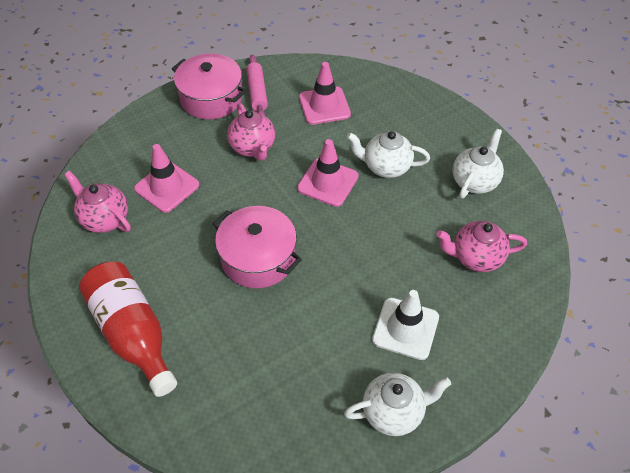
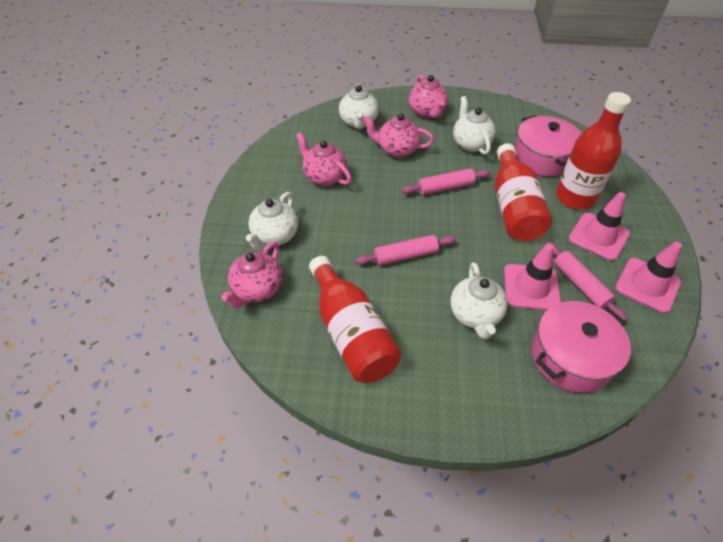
pink rolling pin: [246,55,268,116] = 1 -> [355,235,456,266] [402,169,490,195] [545,242,627,321] = 3
pink teapot: [64,171,131,233] [227,103,275,161] [437,221,527,272] = 3 -> [221,242,282,308] [296,132,352,186] [363,113,434,158] [409,75,448,118] = 4
red bottle: [79,262,177,397] = 1 -> [309,256,402,383] [495,143,552,241] [556,92,631,209] = 3
white teapot: [344,373,451,436] [347,131,430,178] [453,128,504,199] = 3 -> [246,192,298,251] [339,84,379,129] [451,262,507,339] [453,96,496,155] = 4
white traffic cone: [372,290,439,360] = 1 -> none = 0

